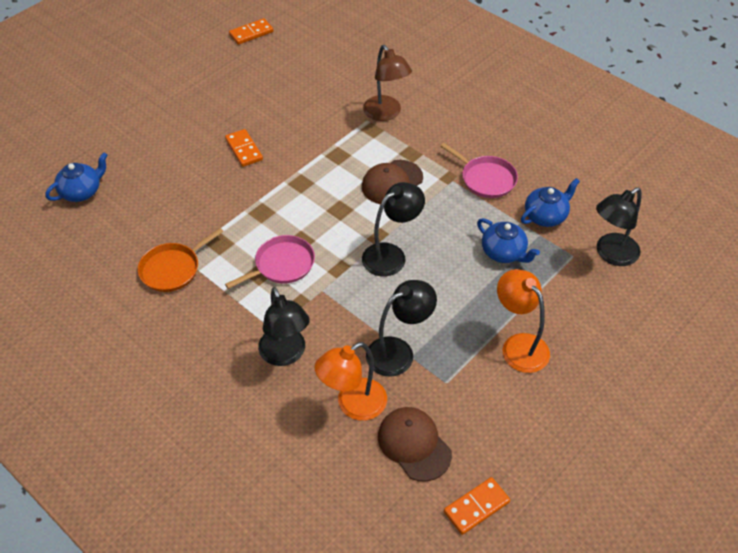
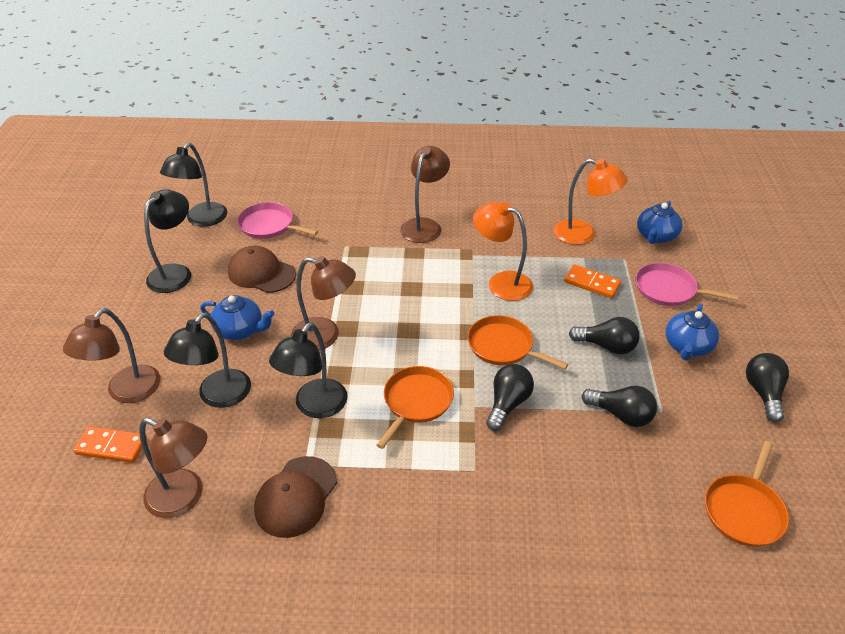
black light bulb: none = 0 -> [486,364,534,431] [569,317,640,354] [581,386,657,427] [746,353,789,423] = 4
brown lamp: [363,45,412,121] = 1 -> [63,308,161,403] [139,418,207,518] [291,256,356,350] [400,146,450,243] = 4
orange domino: [225,129,263,167] [229,18,273,45] [444,477,510,535] = 3 -> [73,426,147,463] [564,264,621,298] = 2
orange pan: [138,228,224,292] = 1 -> [377,366,454,449] [468,315,568,369] [705,441,789,547] = 3

